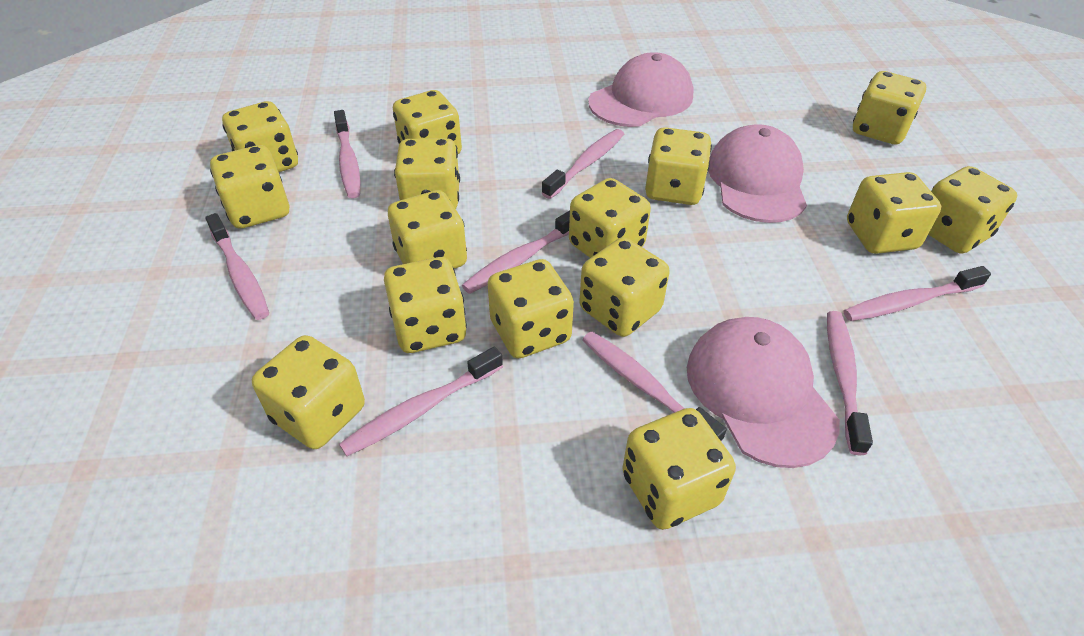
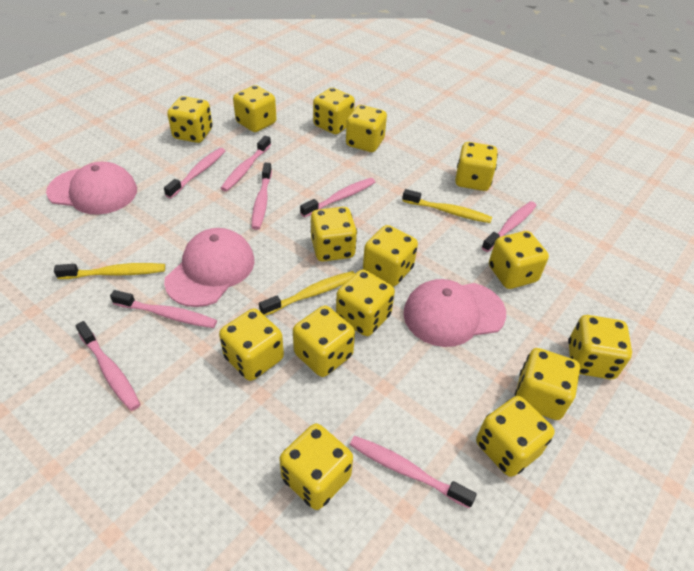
yellow toothbrush: none = 0 -> [54,263,165,279] [259,271,355,316] [402,189,492,223] = 3

